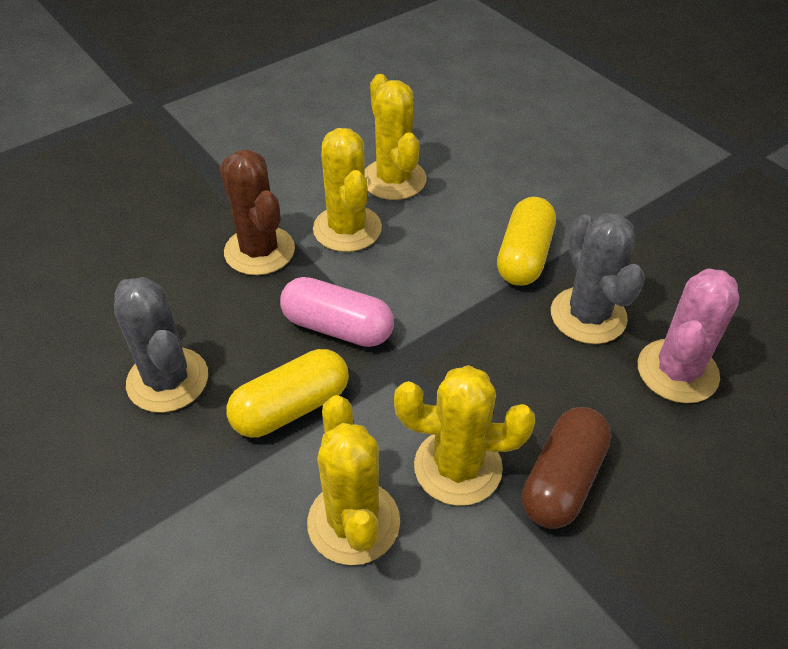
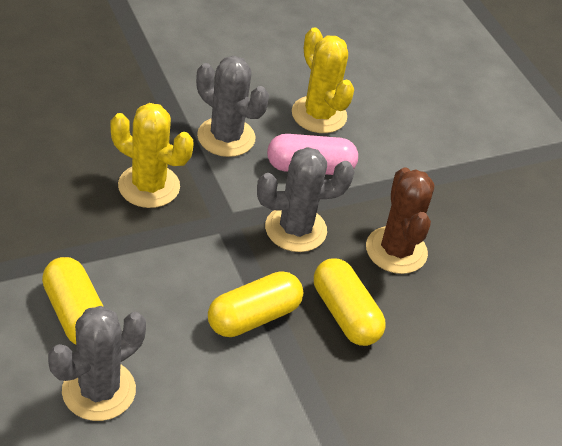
brown capsule: [522,407,611,529] = 1 -> none = 0
grey cactus: [114,277,208,413] [551,213,645,344] = 2 -> [48,306,146,421] [196,56,269,157] [257,147,354,252] = 3
pink cactus: [638,268,739,403] = 1 -> none = 0
yellow cactus: [307,395,400,565] [313,128,382,252] [365,74,426,200] [394,365,535,506] = 4 -> [111,103,194,208] [292,27,354,133] = 2
yellow capsule: [226,349,349,438] [497,197,556,286] = 2 -> [42,257,104,345] [208,271,303,337] [314,258,386,346] = 3

